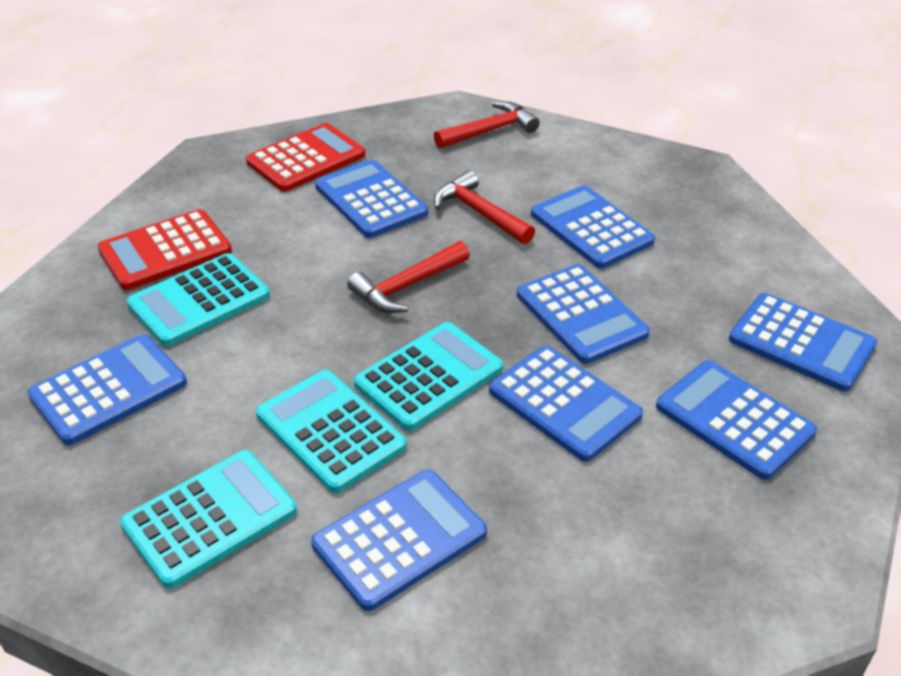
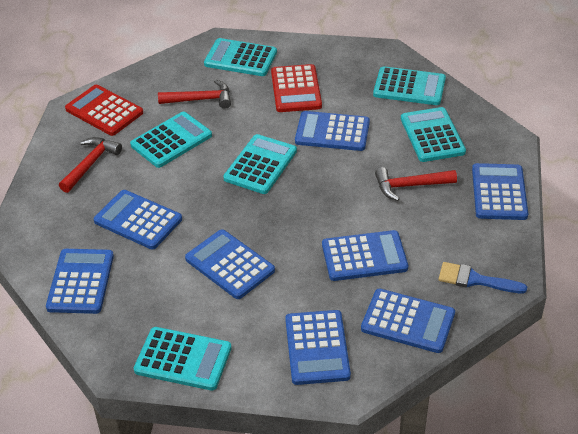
blue brush: none = 0 -> [438,262,527,293] = 1
turquoise calculator: [120,450,297,588] [127,253,270,346] [256,370,407,493] [354,322,503,431] = 4 -> [130,112,212,168] [134,327,232,391] [204,38,277,76] [223,134,297,194] [373,66,446,105] [401,107,466,162] = 6

